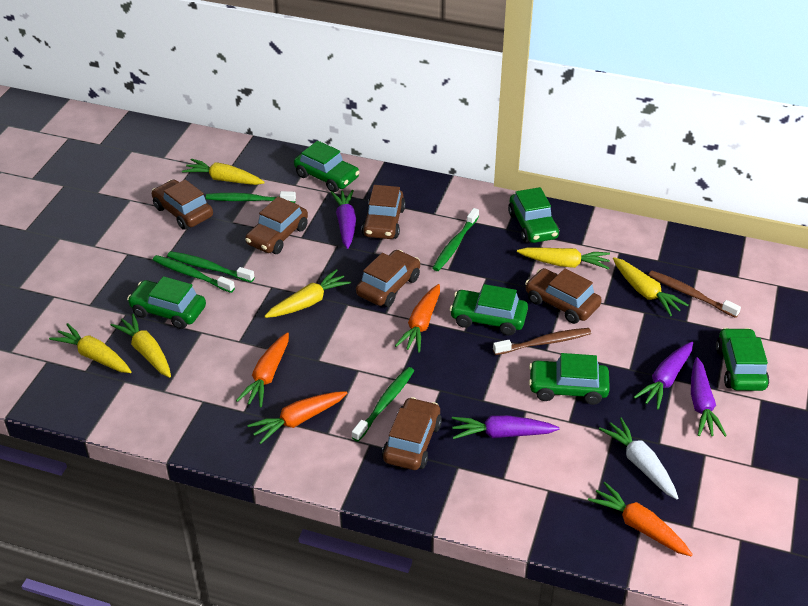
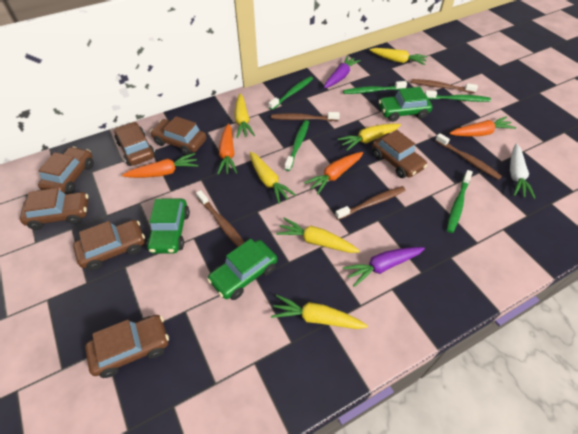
brown car: [152,179,213,230] [245,197,308,254] [356,250,420,307] [362,185,406,239] [382,397,442,470] [525,268,602,324] = 6 -> [20,188,89,230] [38,147,94,194] [73,220,145,270] [85,315,169,378] [114,122,156,166] [150,116,207,155] [372,130,427,178] = 7
brown toothbrush: [493,328,591,355] [648,271,741,318] = 2 -> [196,190,245,247] [271,112,340,121] [335,186,406,220] [411,79,478,93] [435,133,502,180] = 5
green car: [127,276,206,329] [294,141,360,192] [450,284,528,336] [508,187,559,243] [529,353,610,405] [716,328,769,391] = 6 -> [147,199,190,254] [207,239,277,300] [379,87,432,122] = 3
purple carrot: [331,190,356,249] [452,415,560,439] [634,342,693,410] [691,357,727,437] = 4 -> [324,55,361,88] [343,247,425,287] = 2

